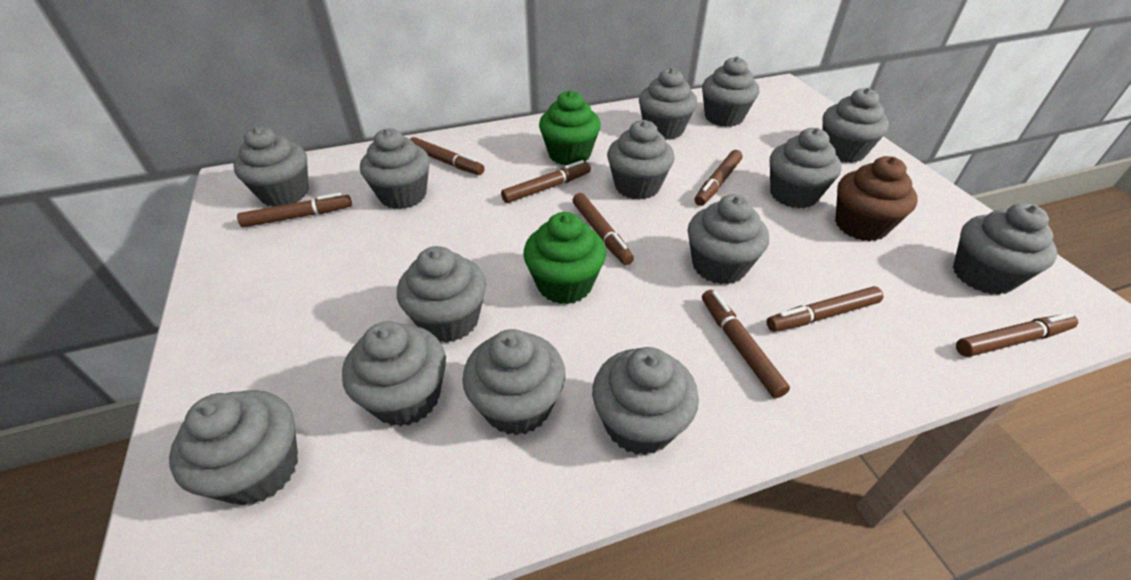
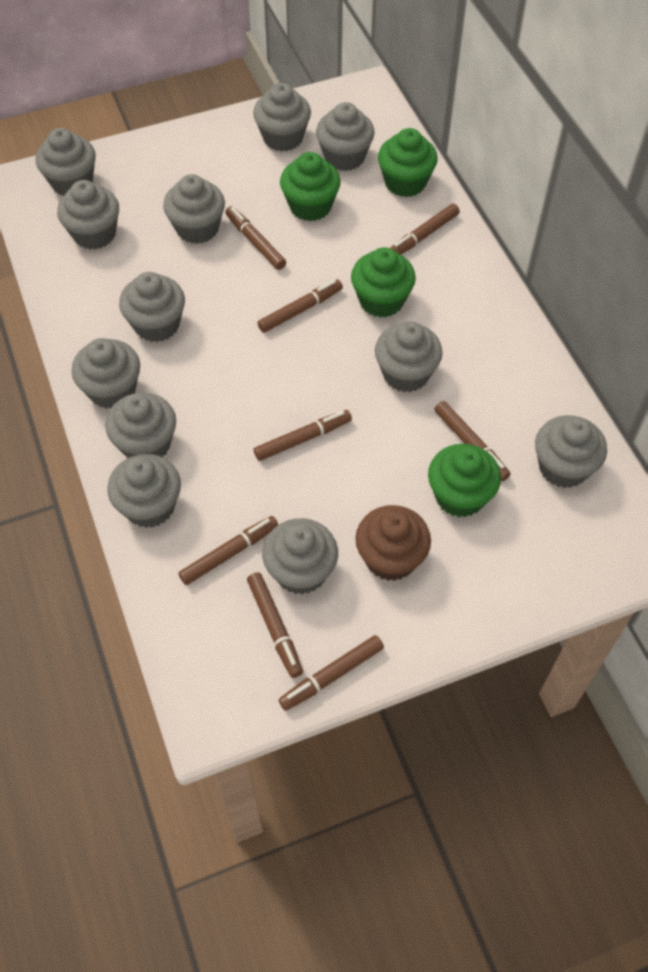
green cupcake: [523,212,606,304] [539,90,601,166] = 2 -> [280,152,341,221] [351,247,416,318] [378,128,438,197] [428,444,501,517] = 4
grey cupcake: [169,390,298,506] [234,127,309,207] [342,321,446,426] [360,128,430,209] [397,246,486,343] [462,329,565,436] [592,347,699,455] [607,120,675,200] [639,68,697,140] [688,194,769,284] [702,56,759,127] [770,128,842,209] [822,88,889,163] [953,203,1058,295] = 14 -> [36,128,96,196] [57,180,119,250] [71,338,140,409] [105,393,176,458] [107,454,181,528] [119,272,185,342] [163,174,225,244] [253,83,311,152] [262,518,338,594] [316,102,375,171] [375,322,443,392] [535,415,607,488] = 12

